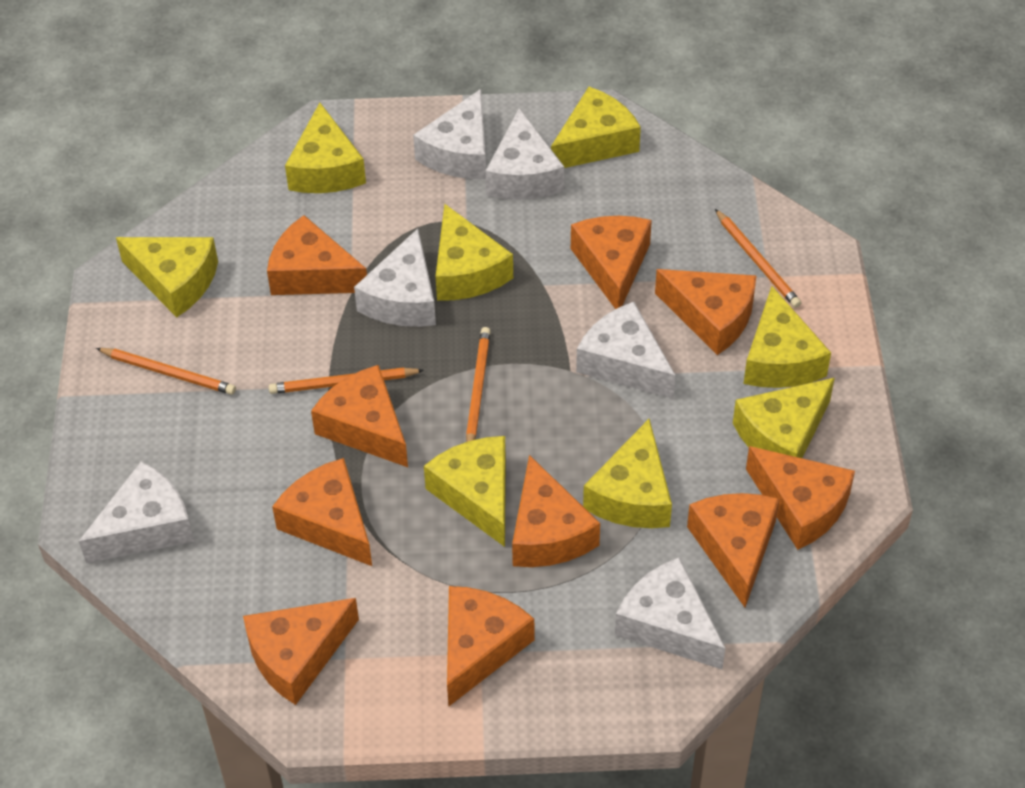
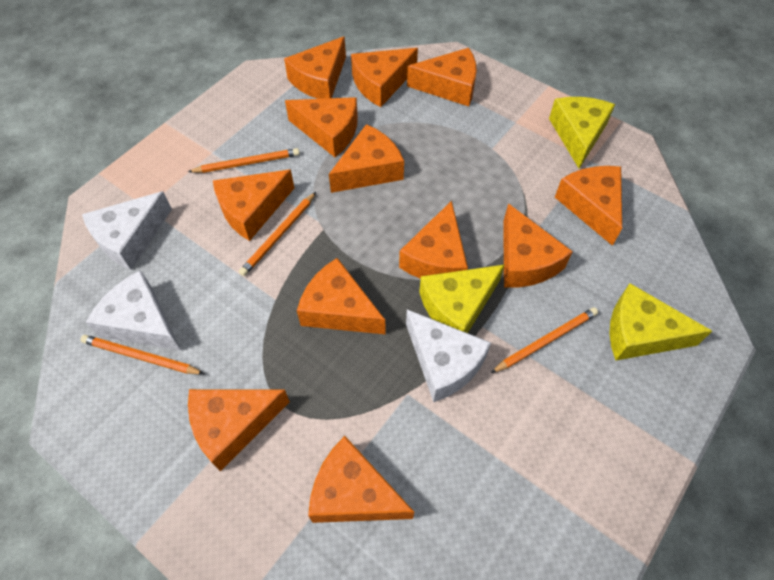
orange cheese: [243,598,359,705] [267,215,367,295] [272,458,372,566] [311,365,408,467] [447,586,534,706] [512,455,600,567] [571,216,652,309] [655,269,757,355] [687,493,780,607] [746,446,855,550] = 10 -> [188,389,290,471] [213,169,294,241] [284,36,346,99] [285,97,358,157] [297,258,385,334] [308,436,414,523] [329,124,404,193] [351,48,418,107] [399,201,468,279] [407,48,477,106] [503,203,573,288] [555,166,622,246] = 12
white cheese: [79,461,194,563] [354,229,436,327] [413,89,486,179] [485,108,564,200] [576,302,676,399] [615,557,725,669] = 6 -> [82,191,172,270] [86,270,181,351] [406,309,491,402] = 3
yellow cheese: [116,237,218,317] [285,103,366,193] [424,436,506,547] [435,204,513,301] [551,87,641,168] [583,419,672,528] [733,378,835,458] [743,286,831,388] = 8 -> [419,265,504,333] [549,97,615,169] [609,283,712,361] = 3

